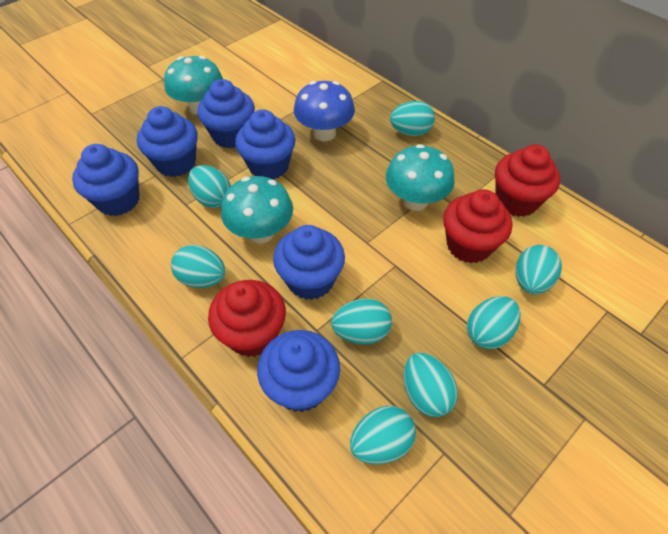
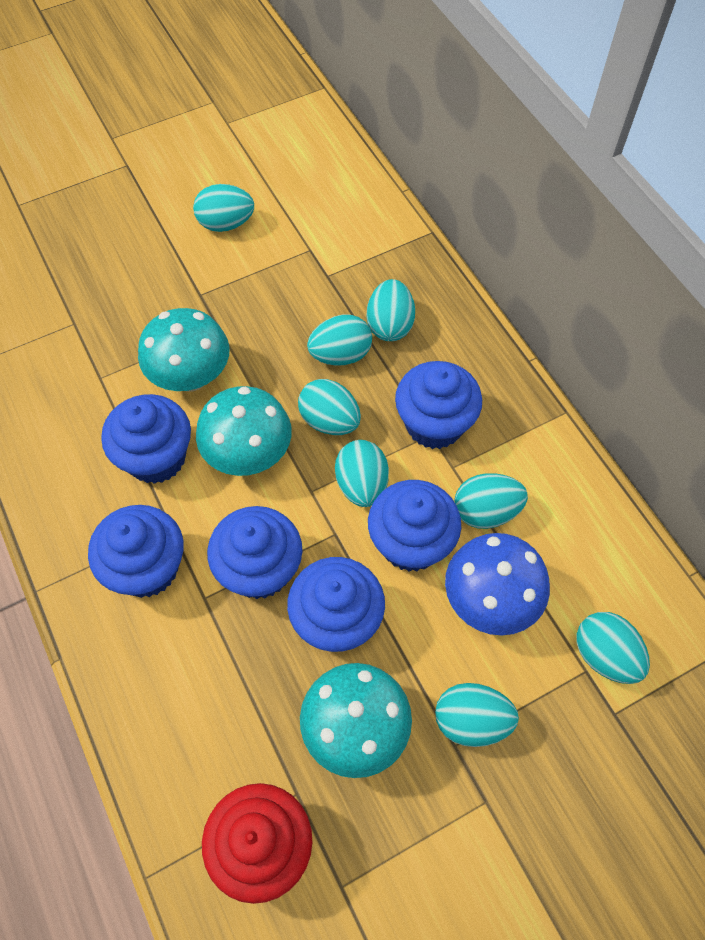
red cupcake: [208,280,286,357] [443,189,512,263] [495,145,560,217] = 3 -> [202,783,313,904] = 1

